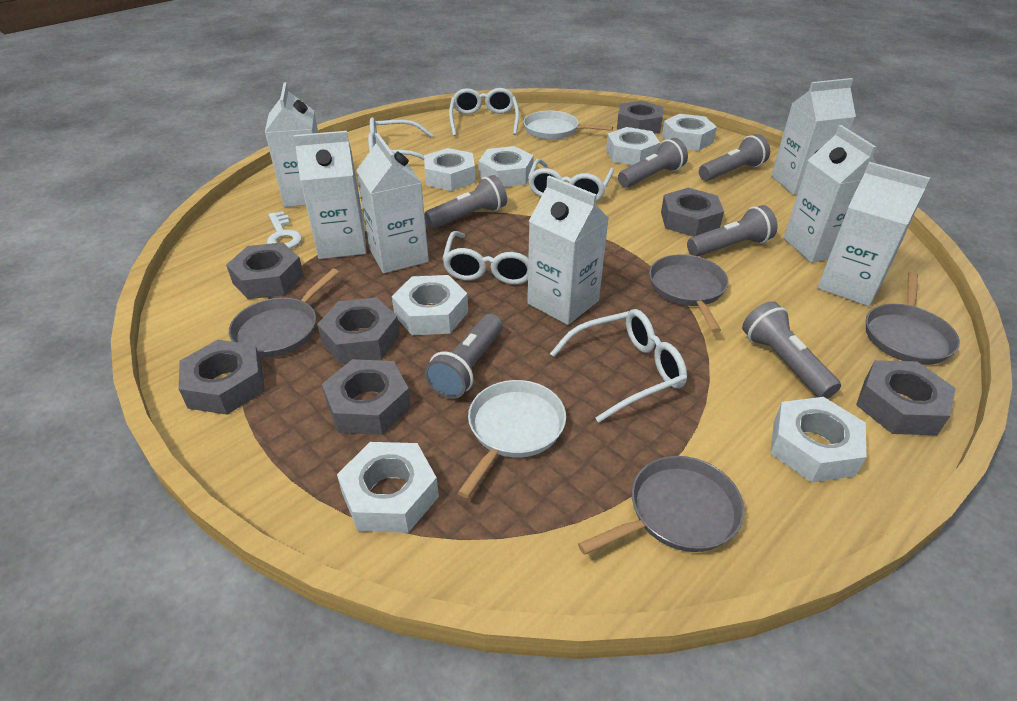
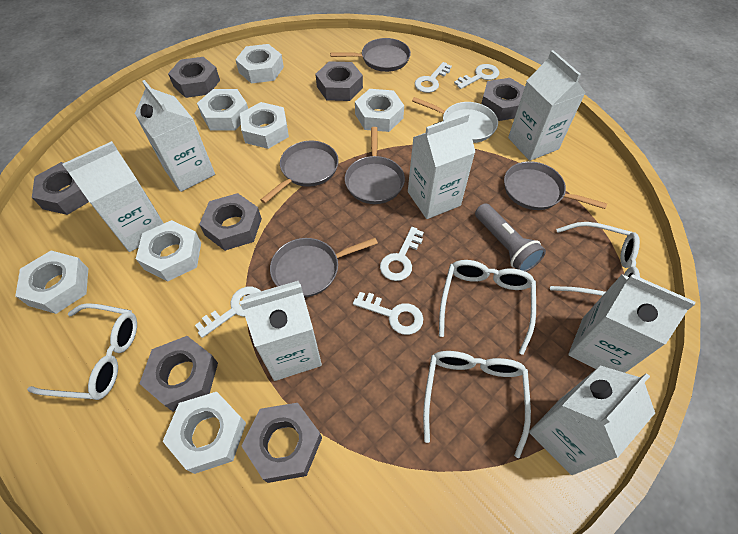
grey flashlight: [424,175,507,229] [425,314,503,399] [618,138,688,188] [687,205,778,256] [699,134,770,181] [742,301,841,399] = 6 -> [475,203,546,272] = 1
grey pan: [229,269,339,357] [578,456,744,555] [649,254,729,333] [866,272,960,365] = 4 -> [261,141,339,203] [270,238,378,297] [330,38,411,72] [345,127,405,204] [504,161,607,210] = 5
white glasses: [368,118,433,160] [442,231,528,284] [449,88,519,136] [528,159,614,201] [550,309,687,423] = 5 -> [27,303,137,400] [423,351,531,458] [439,260,536,355] [550,222,640,296] = 4
white key: [267,211,302,248] = 1 -> [195,286,261,338] [353,292,423,335] [380,227,424,281] [415,62,452,93] [454,64,499,89] = 5
white pan: [458,380,566,498] [523,111,613,140] = 2 -> [412,97,498,143] = 1

